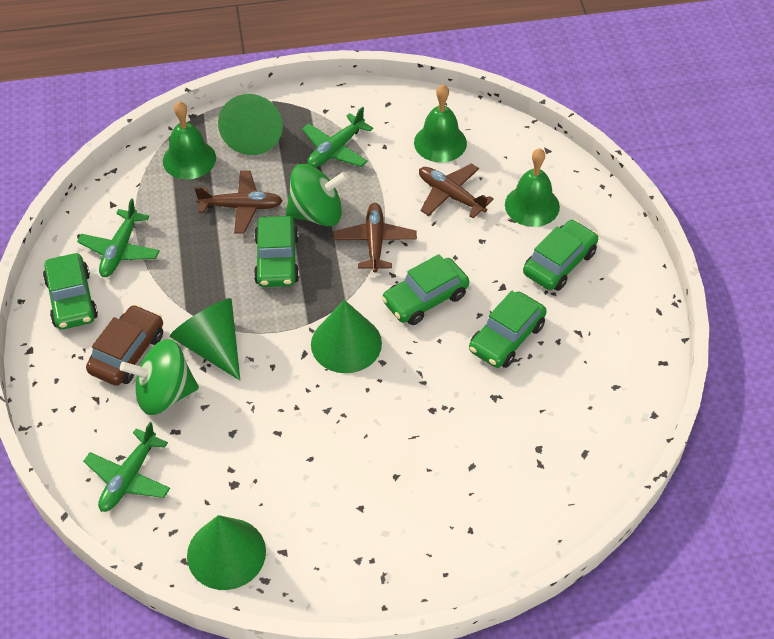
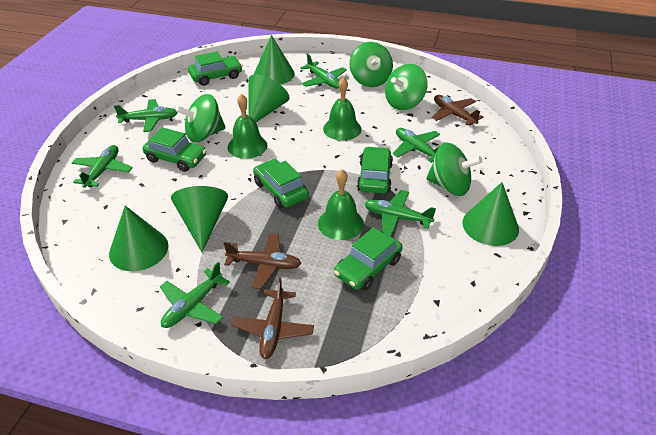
brown car: [86,305,163,386] = 1 -> none = 0
green cone: [170,298,240,380] [187,515,266,590] [218,94,283,155] [311,300,382,373] = 4 -> [109,206,169,271] [171,186,228,252] [248,74,289,123] [254,35,295,84] [463,182,519,246] = 5
green plane: [77,198,160,277] [83,422,170,512] [302,107,373,168] = 3 -> [72,145,133,188] [114,99,178,132] [160,262,230,328] [301,54,347,89] [364,190,436,236] [392,128,440,163] = 6
green spinning top: [120,339,199,415] [286,164,348,226] = 2 -> [176,94,226,142] [350,42,393,87] [385,64,428,110] [426,143,482,196] = 4

